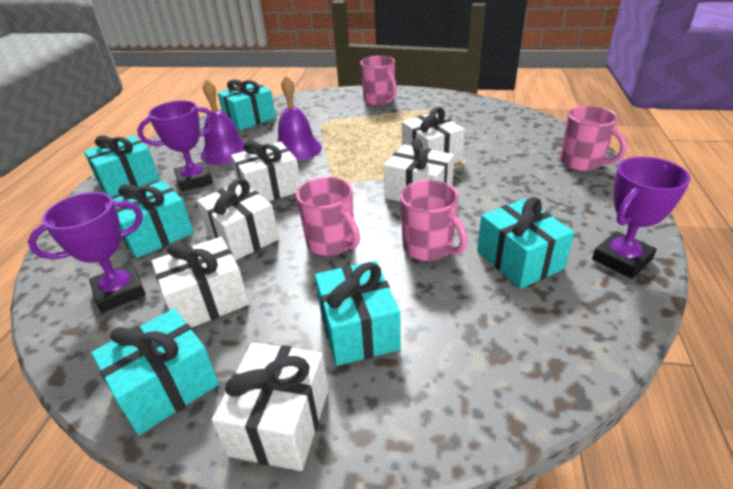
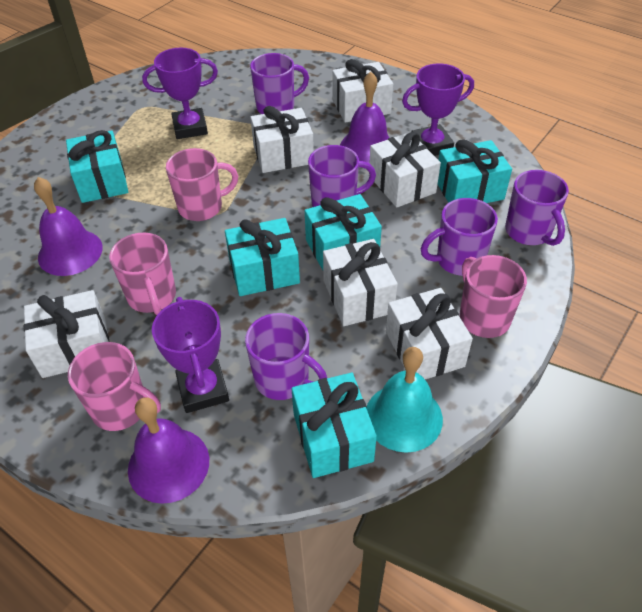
purple bell: [201,79,245,165] [277,75,322,161] = 2 -> [34,177,103,276] [128,397,209,504] [340,72,390,163] = 3
purple mug: none = 0 -> [245,313,327,400] [250,53,309,114] [308,145,376,207] [421,198,498,276] [505,170,569,246] = 5
turquoise bell: none = 0 -> [366,347,443,453] = 1
turquoise gift: [84,135,160,197] [91,308,219,435] [113,181,194,258] [218,79,276,130] [315,260,401,366] [477,197,574,289] = 6 -> [66,130,128,203] [225,218,300,296] [291,373,377,478] [305,194,382,270] [438,139,512,203] = 5

